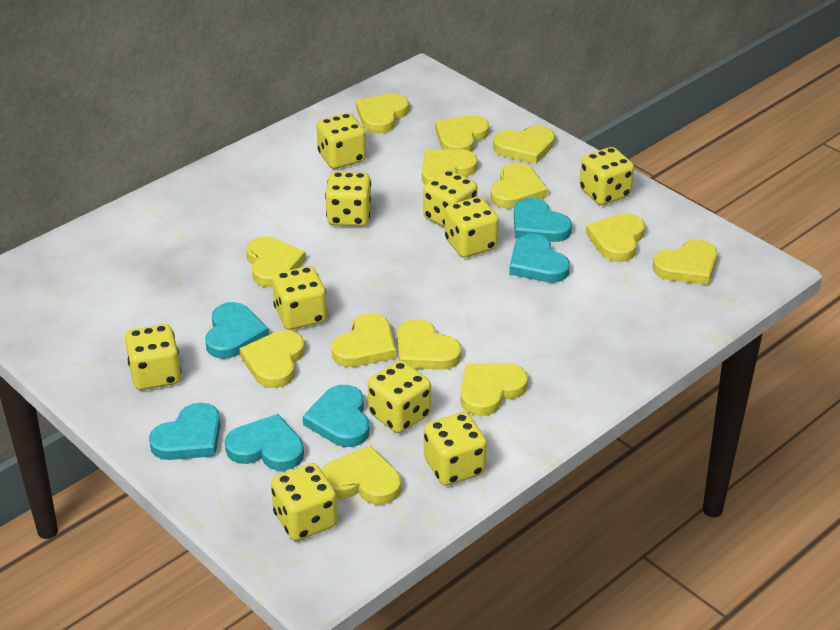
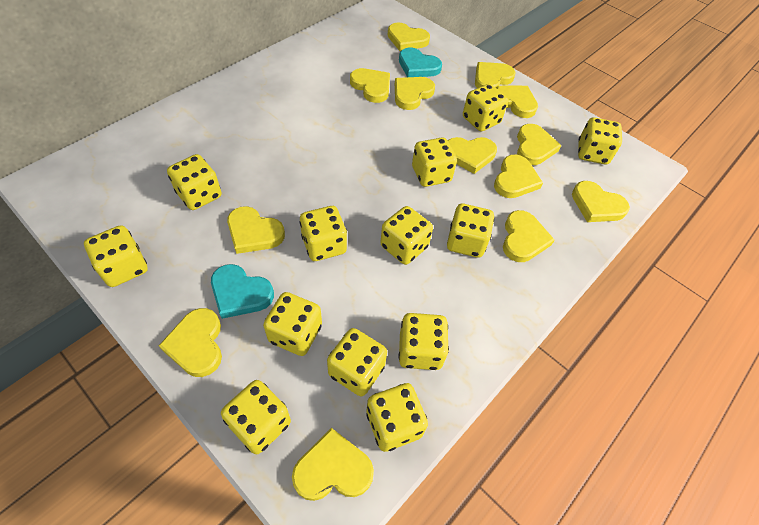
turquoise heart: [149,403,221,460] [205,302,269,359] [225,414,304,471] [302,385,370,447] [509,234,570,283] [514,198,572,242] = 6 -> [211,264,274,319] [399,48,442,77] = 2
yellow dice: [125,324,181,390] [271,463,338,541] [272,266,327,330] [316,113,366,169] [325,172,371,226] [368,360,431,433] [423,170,478,227] [424,412,487,486] [445,197,499,258] [579,147,634,205] = 10 -> [84,225,148,287] [167,154,222,210] [221,380,291,454] [263,292,322,356] [300,206,347,261] [327,328,387,396] [366,383,428,452] [380,206,433,265] [398,313,449,370] [412,138,457,187] [447,203,494,258] [463,84,508,131] [578,117,622,165] = 13

